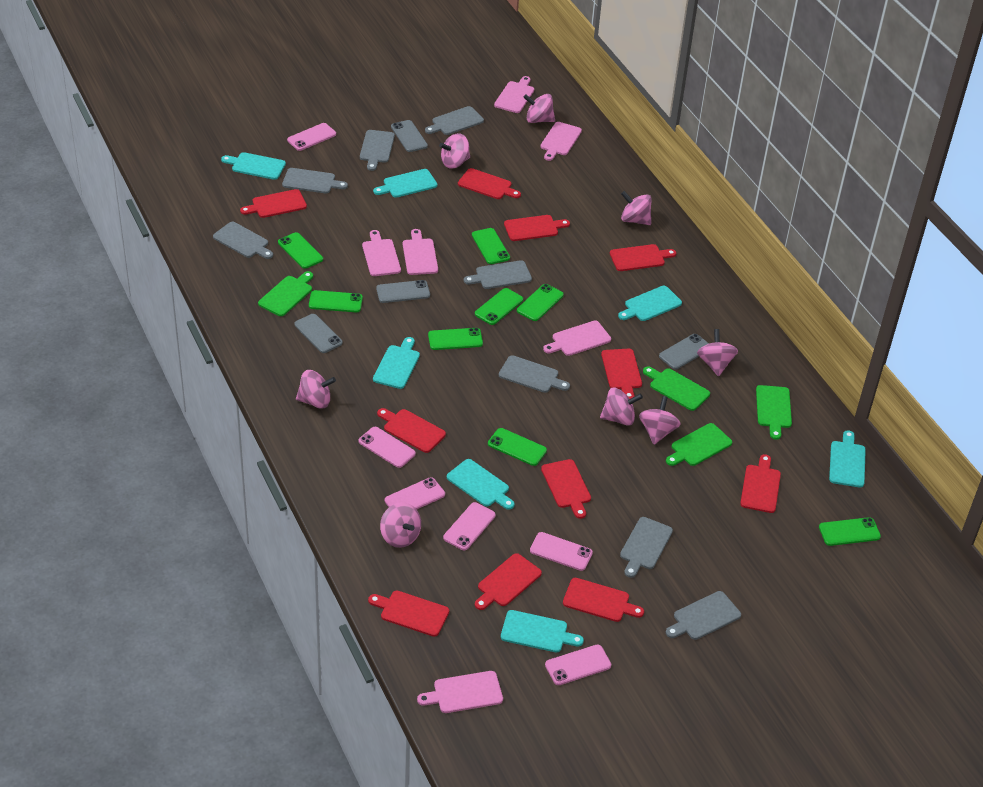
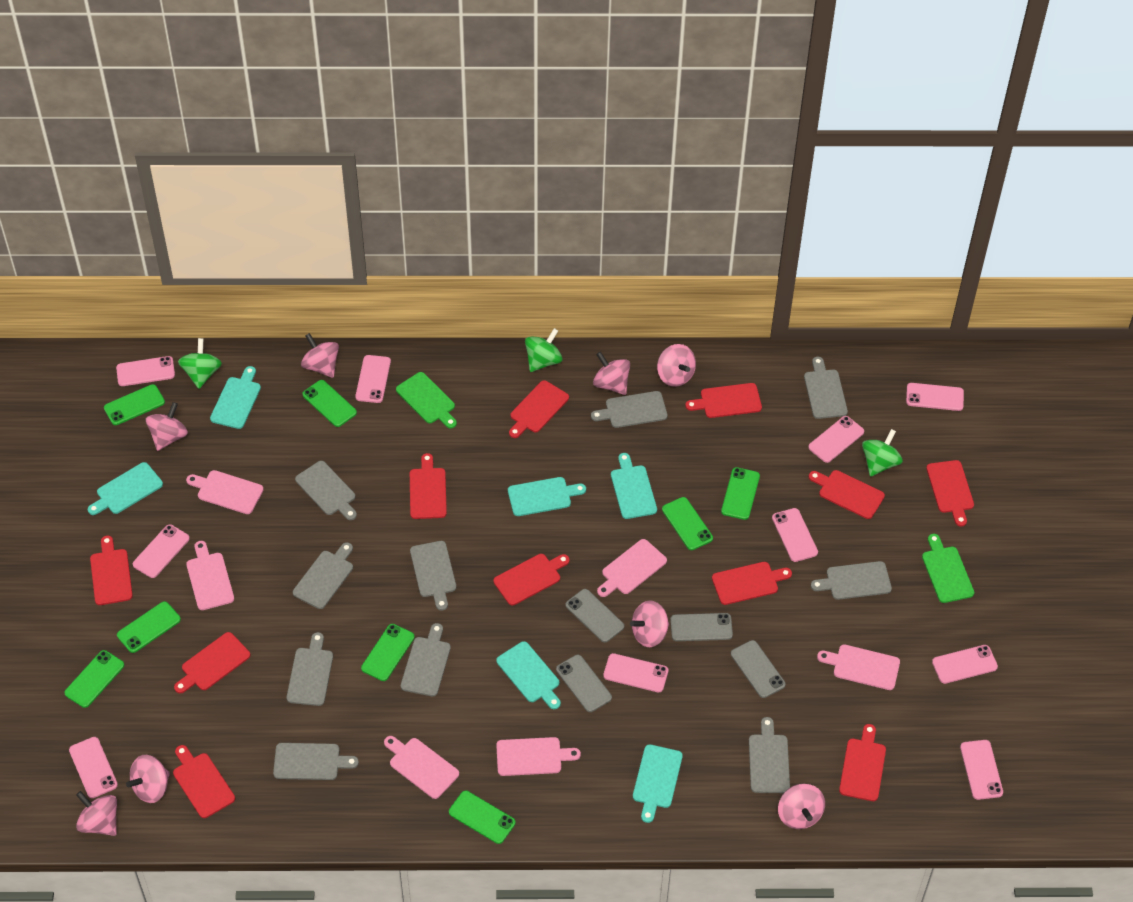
green cutting board: [258,271,313,316] [643,366,710,411] [666,423,732,466] [756,385,792,440] = 4 -> [396,372,457,428] [922,534,974,603] = 2
green spinning top: none = 0 -> [178,338,222,389] [525,328,563,372] [862,429,903,477] = 3
grey cutting board: [213,222,273,259] [282,168,348,193] [360,130,395,171] [425,106,484,135] [464,260,532,289] [499,355,570,393] [620,517,673,578] [666,591,741,640] = 8 -> [273,743,359,780] [287,632,333,706] [293,542,353,609] [295,461,357,520] [401,623,451,696] [410,541,456,611] [591,391,668,428] [749,717,790,793] [804,357,848,419] [811,561,892,600] = 10
pink phone: [287,123,336,151] [359,427,416,468] [385,477,445,510] [443,502,496,550] [530,532,593,571] [545,644,611,685] = 6 -> [69,737,118,798] [116,356,175,386] [133,524,190,578] [355,355,391,403] [603,653,668,692] [772,508,818,562] [808,416,864,463] [906,383,964,411] [932,645,998,684] [960,740,1003,800] = 10
turquoise cutting board: [221,152,286,180] [373,169,437,198] [373,337,420,389] [447,459,515,510] [501,610,584,652] [618,286,682,321] [829,430,866,488] = 7 -> [88,462,163,515] [210,366,261,429] [496,641,561,709] [508,477,586,516] [611,453,657,519] [633,744,683,823] = 6

